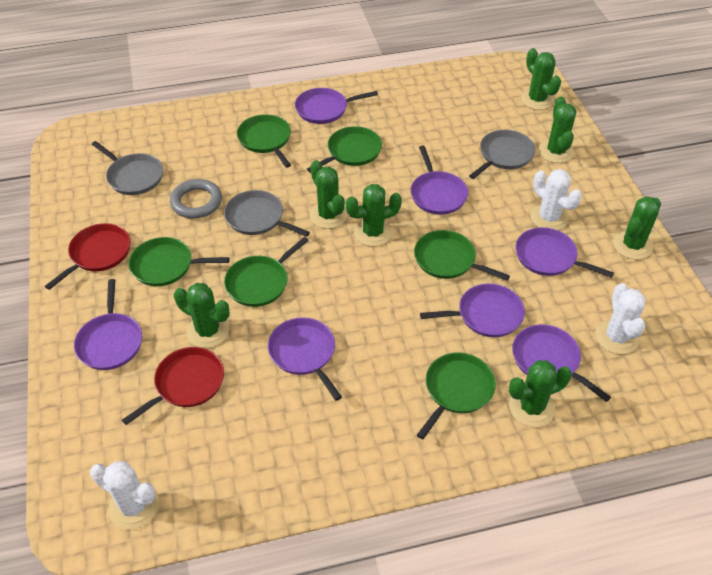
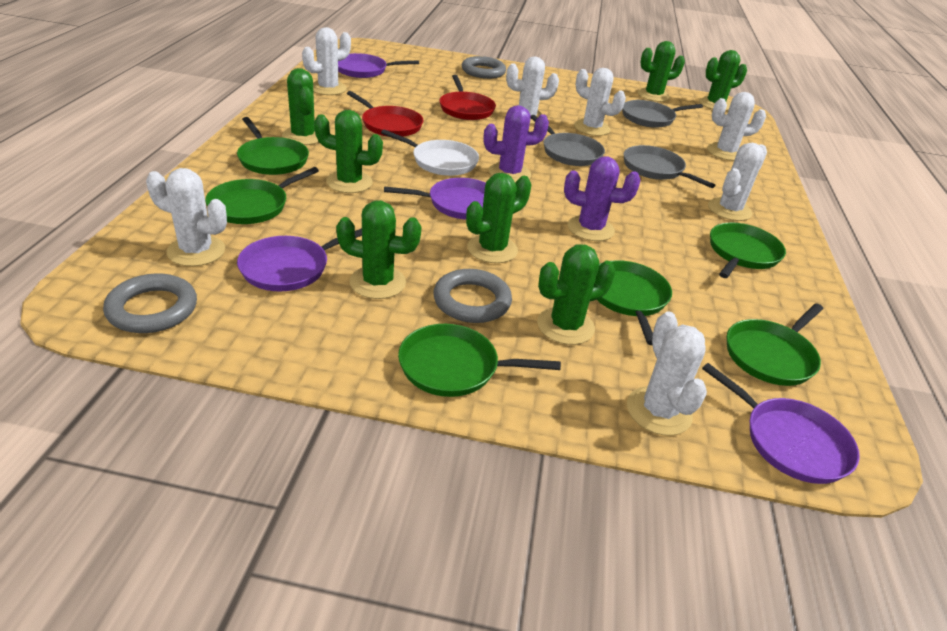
grey ring: [170,179,222,219] = 1 -> [103,274,197,333] [433,269,512,323] [462,56,506,79] = 3
purple cactus: none = 0 -> [484,105,549,183] [564,156,640,241] = 2
purple pan: [74,279,142,370] [268,317,342,401] [295,88,378,124] [411,146,468,215] [420,283,525,337] [512,324,611,402] [516,227,614,278] = 7 -> [237,228,362,291] [338,53,419,78] [384,178,486,220] [702,363,860,484] = 4
white cactus: [90,461,159,530] [530,169,582,230] [595,283,645,354] = 3 -> [146,168,227,266] [302,27,351,95] [506,56,559,124] [574,68,626,136] [627,311,707,436] [707,92,766,161] [708,143,767,221] = 7
white pan: none = 0 -> [381,129,479,176] = 1

